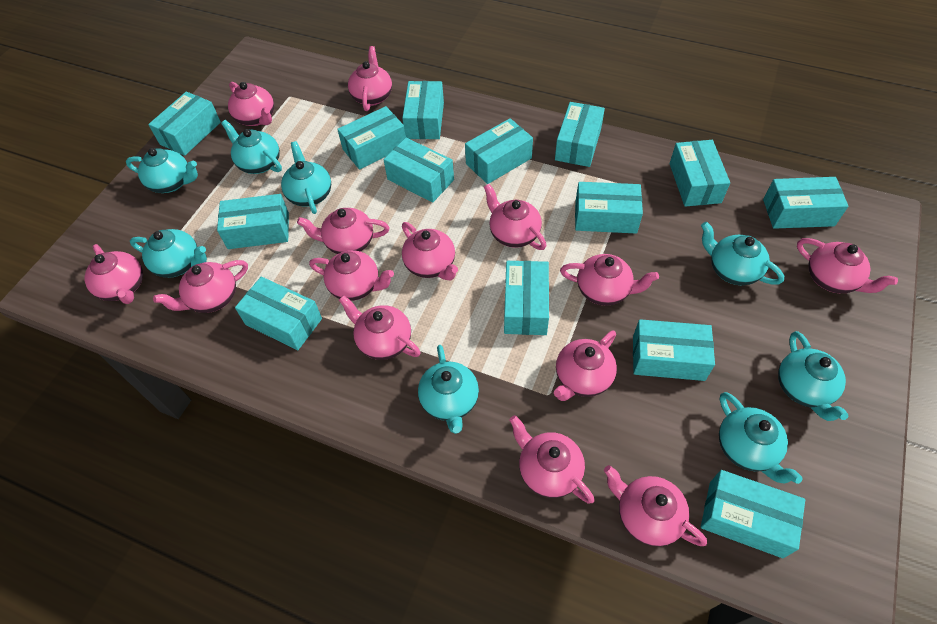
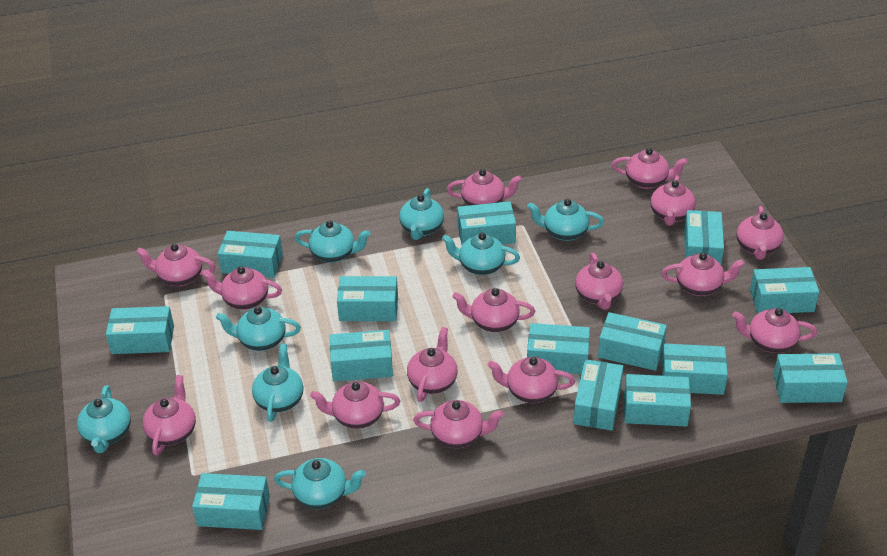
pink teapot: [85,244,143,304] [153,260,248,313] [228,82,274,126] [297,208,390,254] [309,250,394,301] [339,295,421,360] [348,46,392,111] [402,222,458,280] [484,184,546,250] [509,415,594,504] [554,330,617,401] [560,254,659,306] [604,465,707,547] [797,238,898,293] = 14 -> [136,244,216,286] [143,375,196,456] [201,266,282,310] [310,381,400,429] [407,327,458,402] [413,400,504,448] [447,169,522,206] [452,288,535,332] [488,357,575,403] [575,253,623,310] [612,148,688,189] [650,175,695,226] [661,253,745,296] [732,308,817,353] [737,206,784,260] = 15

